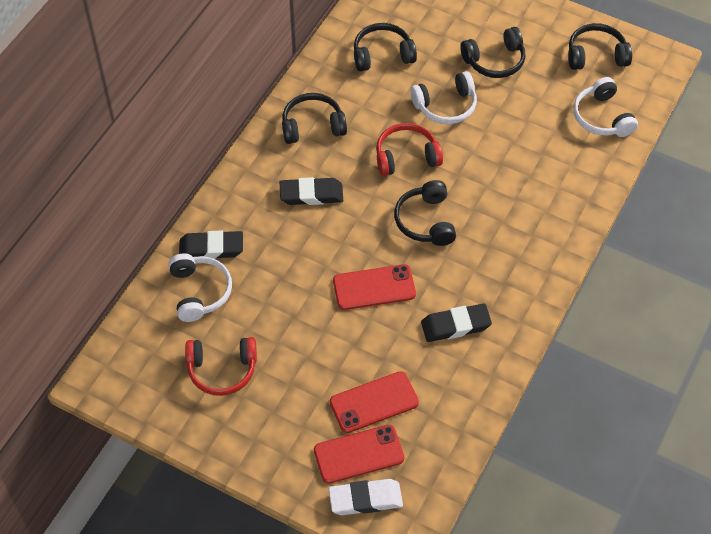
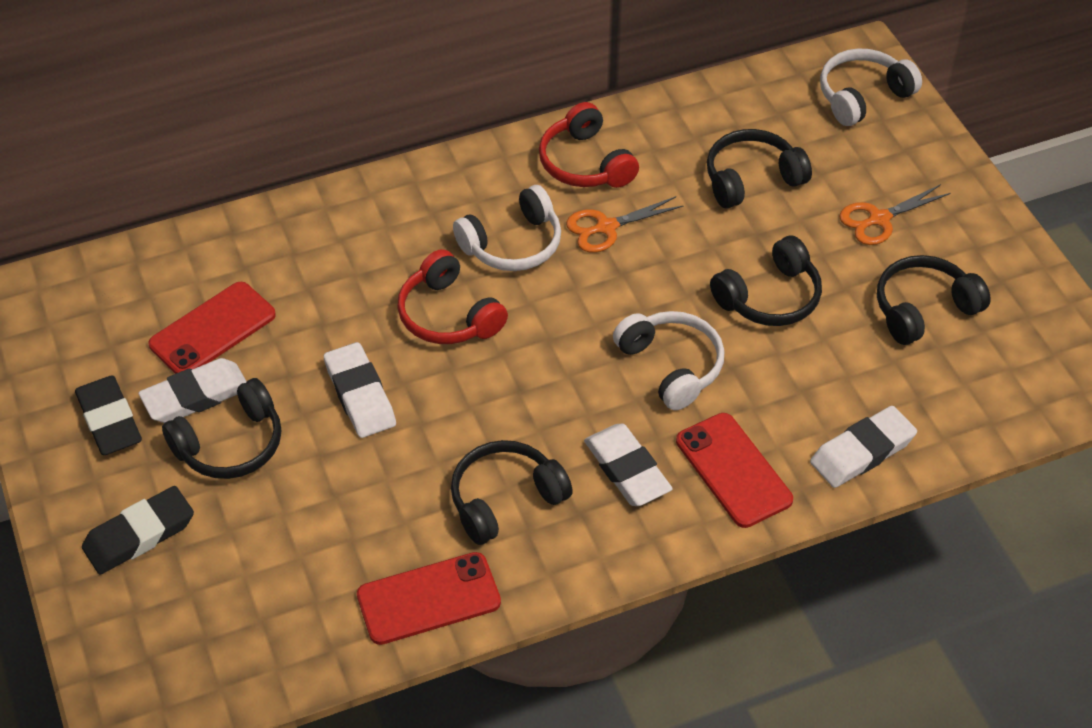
black eraser: [179,231,243,259] [280,177,343,205] [421,303,492,342] = 3 -> [75,375,142,455] [82,486,194,575] = 2
orange scissors: none = 0 -> [566,196,683,253] [839,184,951,245] = 2
white eraser: [329,479,403,515] = 1 -> [138,358,247,423] [324,342,396,438] [584,424,673,506] [810,406,917,488] = 4

